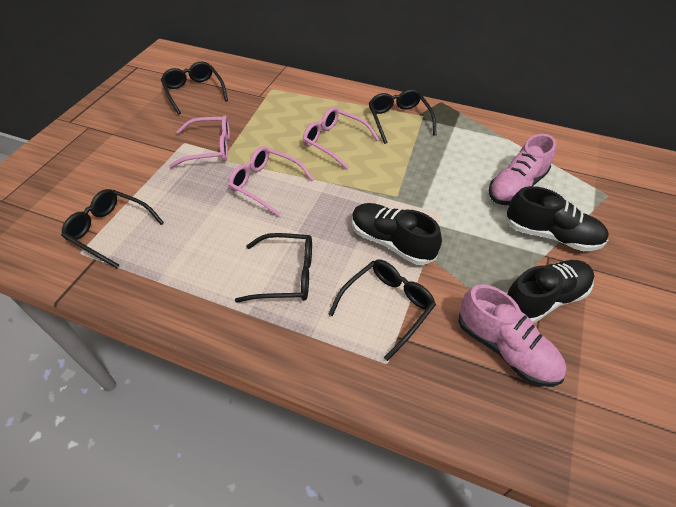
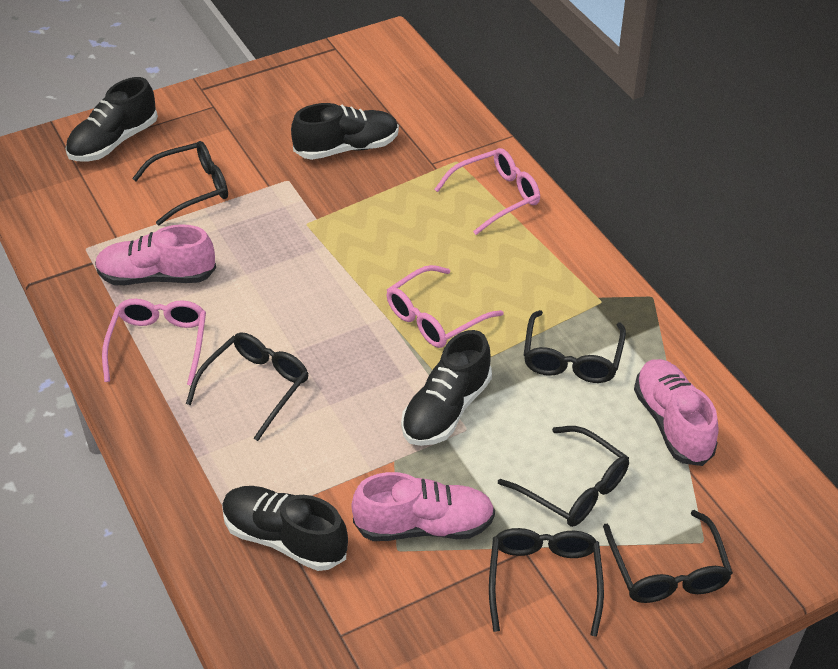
black glasses: [61,189,164,268] [161,62,228,115] [235,233,312,303] [328,260,436,361] [369,89,437,144] = 5 -> [132,141,228,225] [186,333,309,441] [489,528,604,637] [498,426,629,527] [524,310,626,383] [603,510,733,603] = 6
black shoe: [352,203,442,265] [505,186,609,251] [506,260,594,323] = 3 -> [66,77,158,161] [222,486,348,571] [291,103,399,160] [401,330,492,446] = 4
pink shoe: [458,284,567,387] [489,134,556,205] = 2 -> [95,224,216,285] [351,472,495,541] [634,359,719,466] = 3

